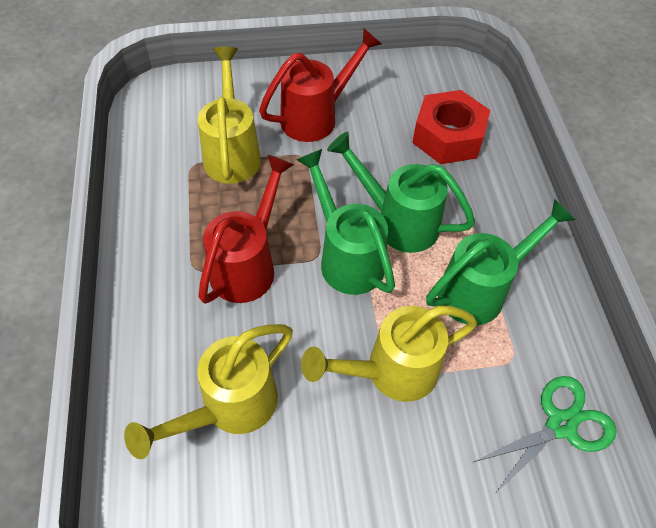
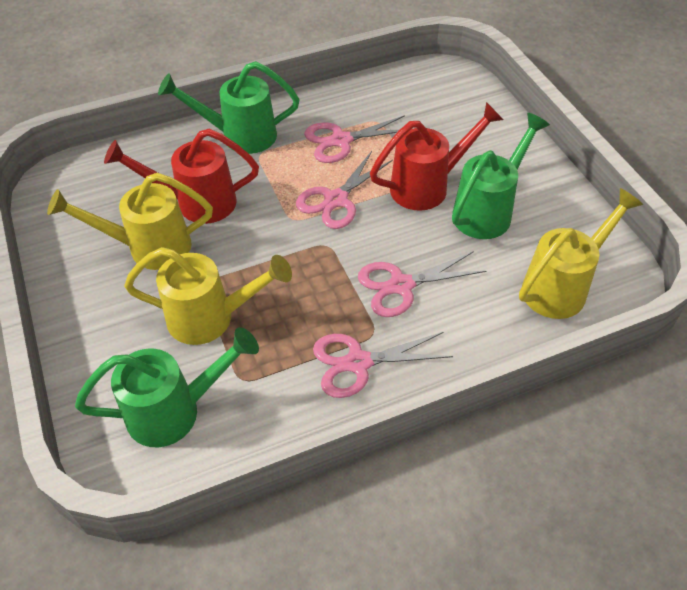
green scissors: [474,376,616,494] = 1 -> none = 0
pink scissors: none = 0 -> [296,151,393,229] [304,115,405,163] [313,332,453,398] [358,251,486,317] = 4
red nut: [412,90,490,164] = 1 -> none = 0

